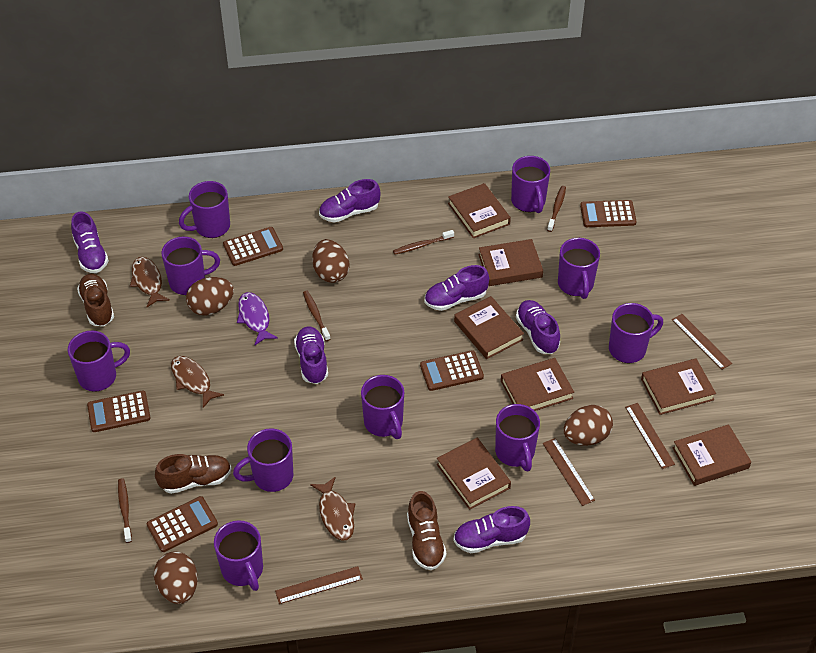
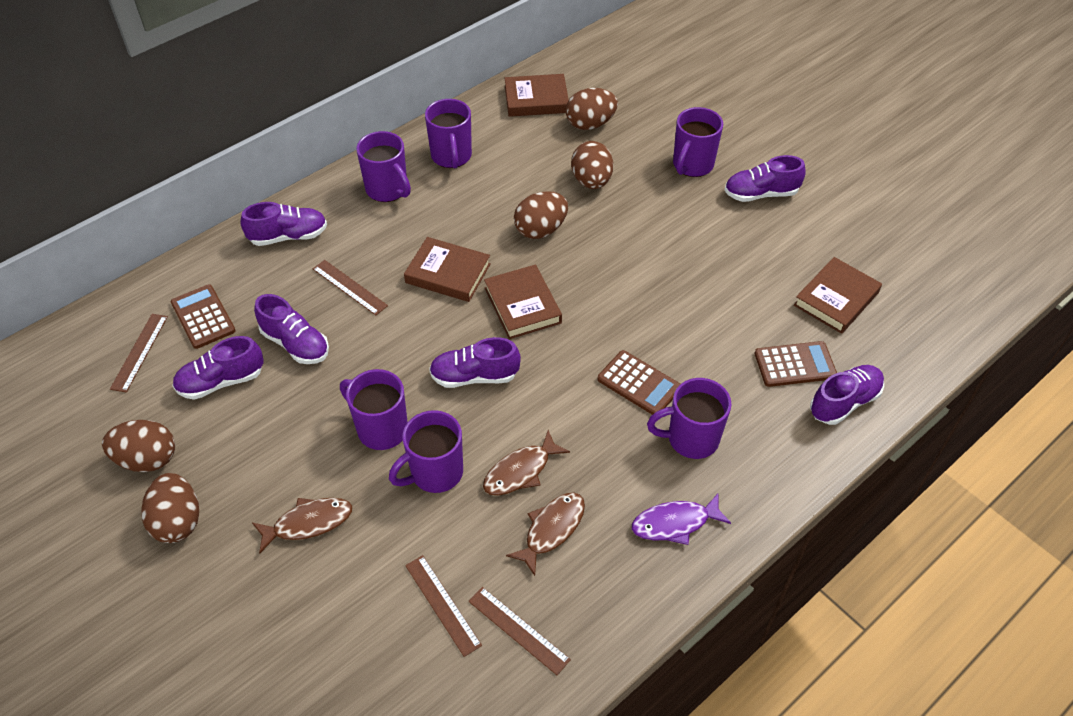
brown book: [437,438,511,510] [448,183,511,238] [454,296,524,359] [478,239,543,286] [501,358,574,411] [641,358,716,415] [672,424,751,486] = 7 -> [404,237,491,302] [484,265,562,339] [505,74,569,117] [794,257,882,334] = 4
brown calculator: [87,391,151,432] [147,496,218,552] [223,227,283,266] [420,350,484,391] [580,200,637,227] = 5 -> [171,284,236,349] [597,350,680,415] [754,341,837,387] = 3
brown egg: [154,552,198,604] [186,277,234,316] [312,239,350,283] [564,405,613,446] = 4 -> [102,420,175,472] [142,473,199,543] [514,191,568,239] [566,88,618,130] [571,141,613,189] = 5
brown shoe: [77,274,114,326] [155,454,231,494] [407,491,446,570] = 3 -> none = 0
brown toothbrush: [118,478,132,543] [303,291,330,341] [393,230,454,255] [547,186,566,232] = 4 -> none = 0
purple mug: [68,331,130,391] [161,237,220,295] [179,181,230,238] [214,520,263,591] [233,428,293,492] [361,375,404,439] [495,404,540,471] [511,156,550,213] [558,238,600,299] [609,303,663,363] = 10 -> [340,369,408,450] [356,131,411,202] [389,410,463,493] [425,99,472,168] [647,378,731,459] [673,107,723,177] = 6

